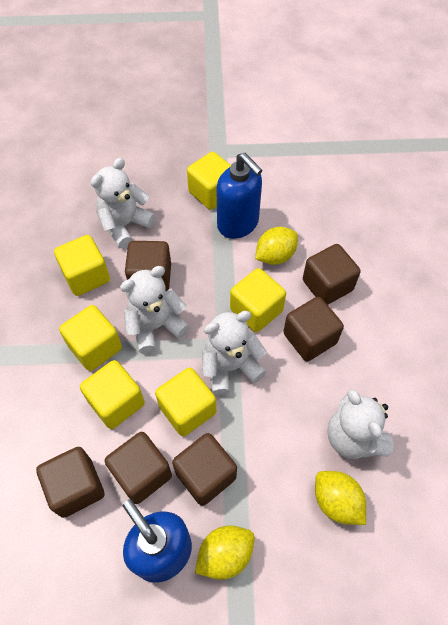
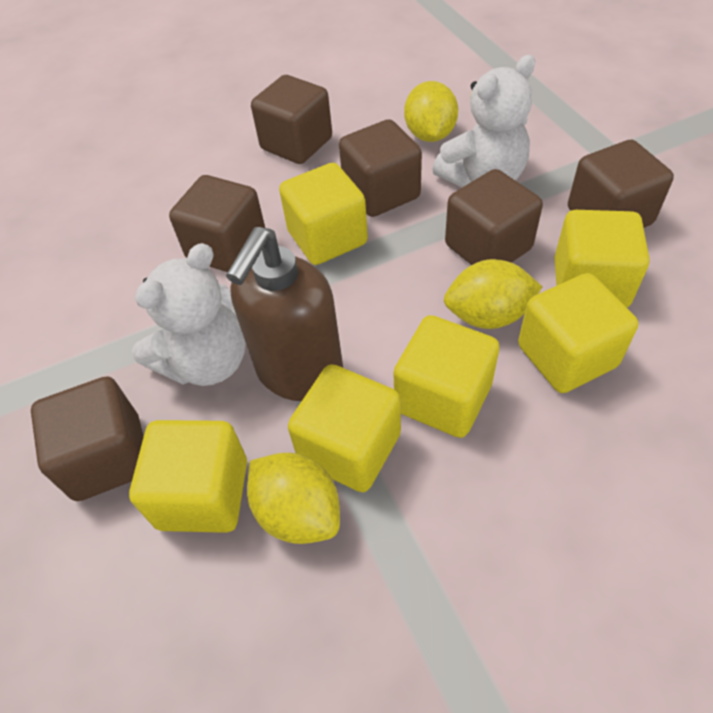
blue soap dispenser: [122,499,192,583] [216,153,262,239] = 2 -> none = 0
brown soap dispenser: none = 0 -> [226,227,343,401] = 1
white teddy bear: [91,158,156,248] [120,266,190,354] [202,311,267,396] [327,389,394,459] = 4 -> [132,243,246,386] [432,55,536,187] = 2

